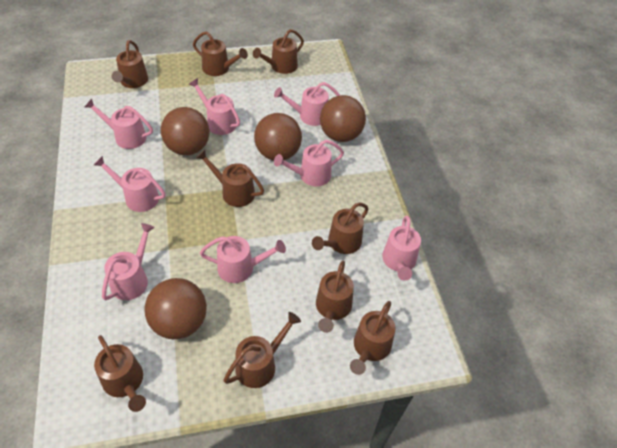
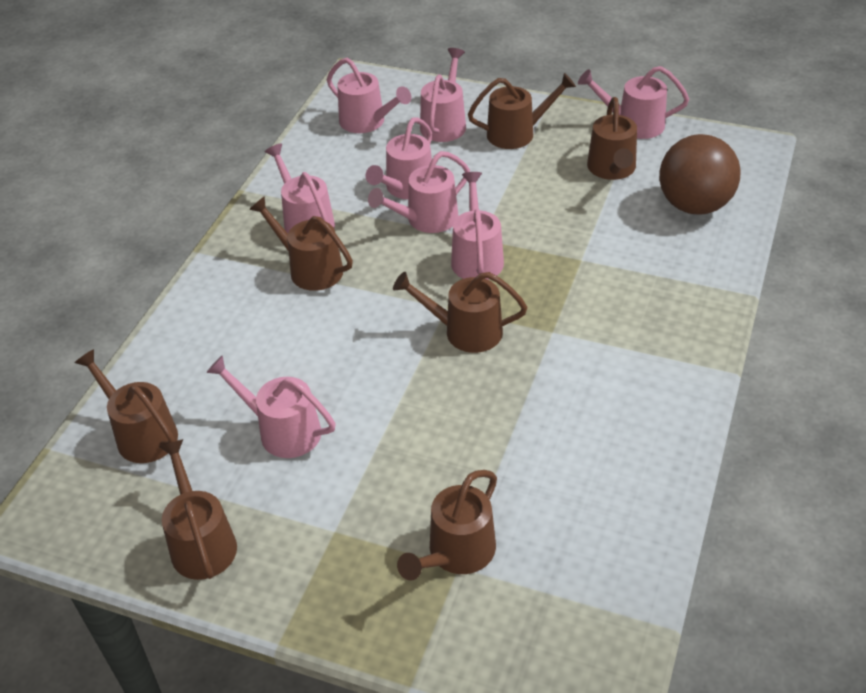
brown ball: [145,278,207,339] [161,107,209,155] [254,113,302,161] [320,95,366,142] = 4 -> [659,134,741,215] = 1
brown watering can: [94,335,146,412] [112,40,148,88] [193,31,248,76] [196,150,264,207] [223,312,301,388] [253,29,304,74] [312,203,368,254] [316,260,354,333] [350,301,395,375] = 9 -> [74,349,178,463] [159,439,237,580] [249,196,353,291] [393,272,527,353] [397,470,497,580] [468,73,576,149] [587,97,637,180] = 7

